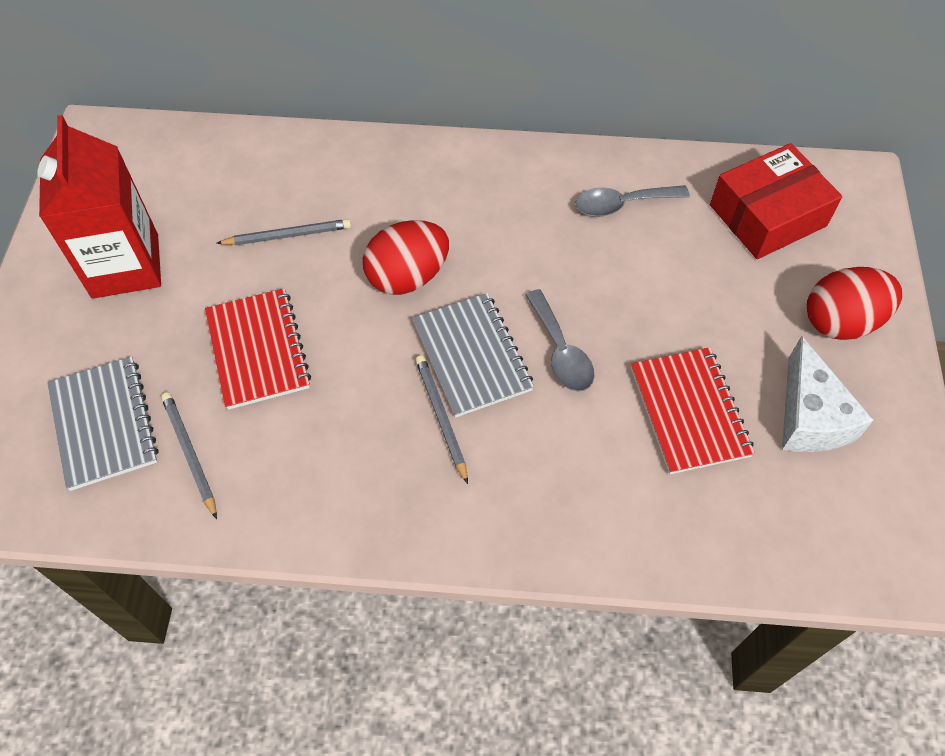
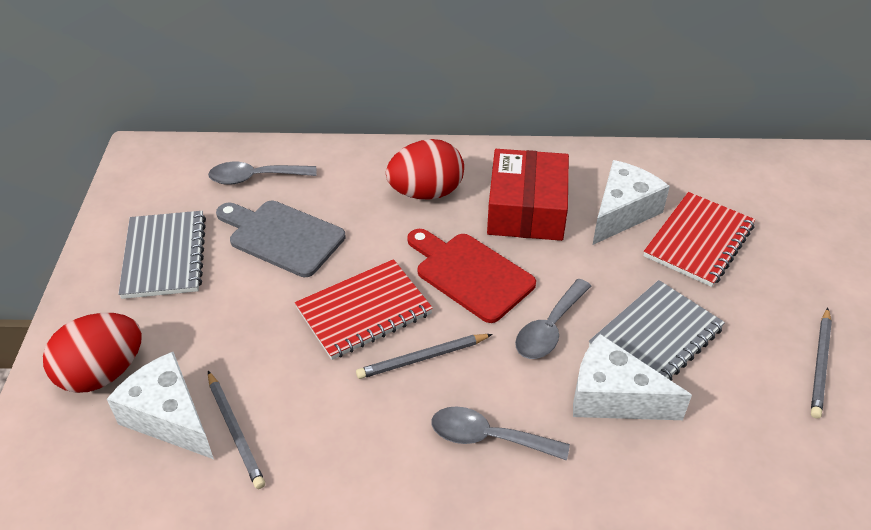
grey cutting board: none = 0 -> [216,201,346,277] = 1
grey spoon: [525,289,594,392] [575,185,690,217] = 2 -> [208,162,317,185] [431,406,570,461] [515,279,591,359] = 3
red carton: [37,115,161,299] = 1 -> none = 0
red cutting board: none = 0 -> [407,229,536,323] = 1
white cheese: [782,336,874,452] = 1 -> [107,352,214,459] [573,334,692,420] [593,160,670,245] = 3

